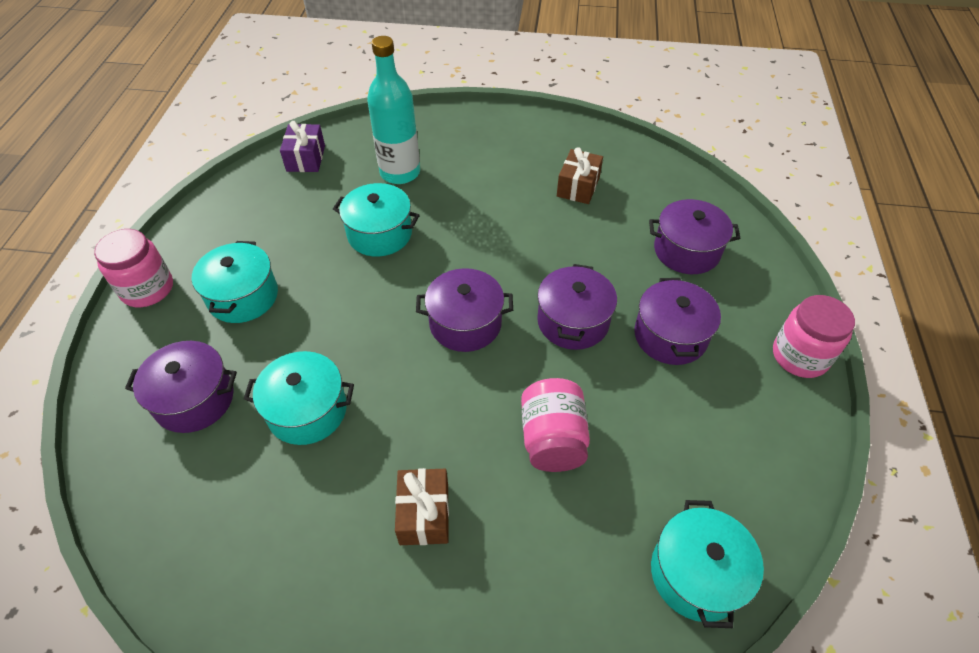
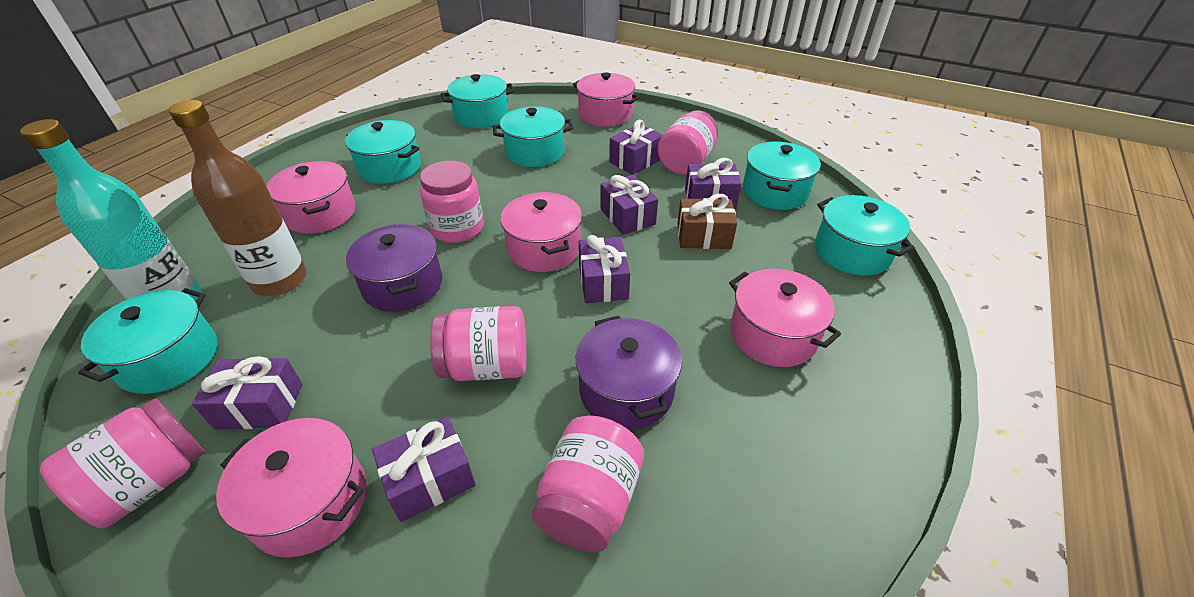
brown bottle: none = 0 -> [169,100,307,296] = 1
brown gift: [395,468,449,545] [557,147,603,204] = 2 -> [677,194,737,249] = 1
pink jar: [94,229,173,307] [521,378,590,472] [773,295,855,378] = 3 -> [40,398,205,528] [420,161,484,243] [430,306,527,381] [532,416,644,552] [658,110,718,175] = 5
pink pot: none = 0 -> [216,418,366,557] [267,161,356,234] [500,192,582,272] [573,73,640,126] [729,269,841,367] = 5
purple gift: [280,121,325,172] = 1 -> [192,356,303,429] [372,416,476,522] [579,235,630,303] [601,175,658,235] [609,120,663,175] [685,158,742,209] = 6
purple pot: [125,341,237,433] [416,268,513,352] [537,264,617,350] [634,278,721,365] [649,199,741,274] = 5 -> [346,224,442,312] [576,315,682,430] = 2
turquoise pot: [192,241,278,323] [244,351,354,445] [333,183,420,256] [651,500,764,628] = 4 -> [78,288,217,394] [345,120,421,184] [441,74,515,128] [493,106,573,167] [743,142,821,210] [815,195,914,276] = 6

